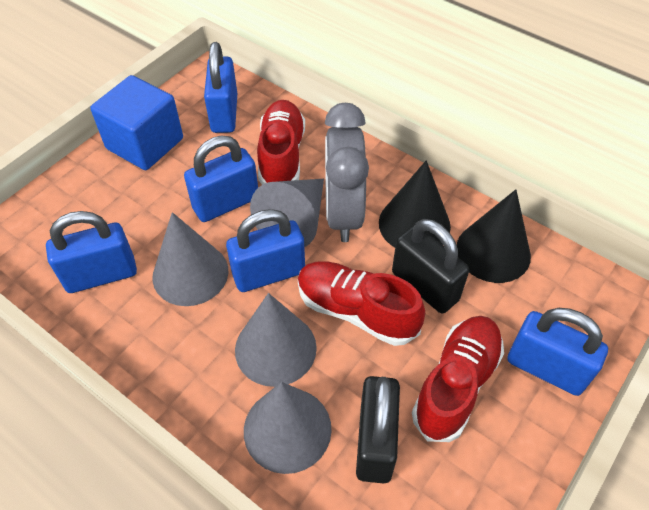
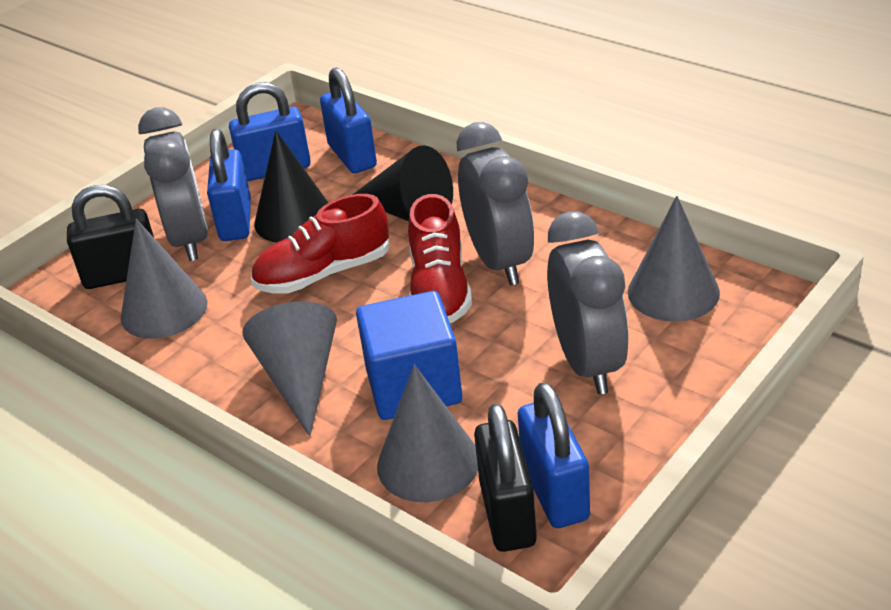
blue padlock: [46,211,137,293] [184,136,258,222] [204,42,237,133] [226,209,305,292] [507,308,608,396] = 5 -> [207,129,251,241] [229,82,311,181] [320,67,377,173] [518,382,590,528] = 4
grey clock: [325,103,369,242] = 1 -> [138,107,208,261] [457,122,534,285] [547,211,629,394] = 3
red shoe: [257,100,305,185] [298,261,425,346] [412,316,504,442] = 3 -> [251,194,389,294] [408,194,472,323] = 2

